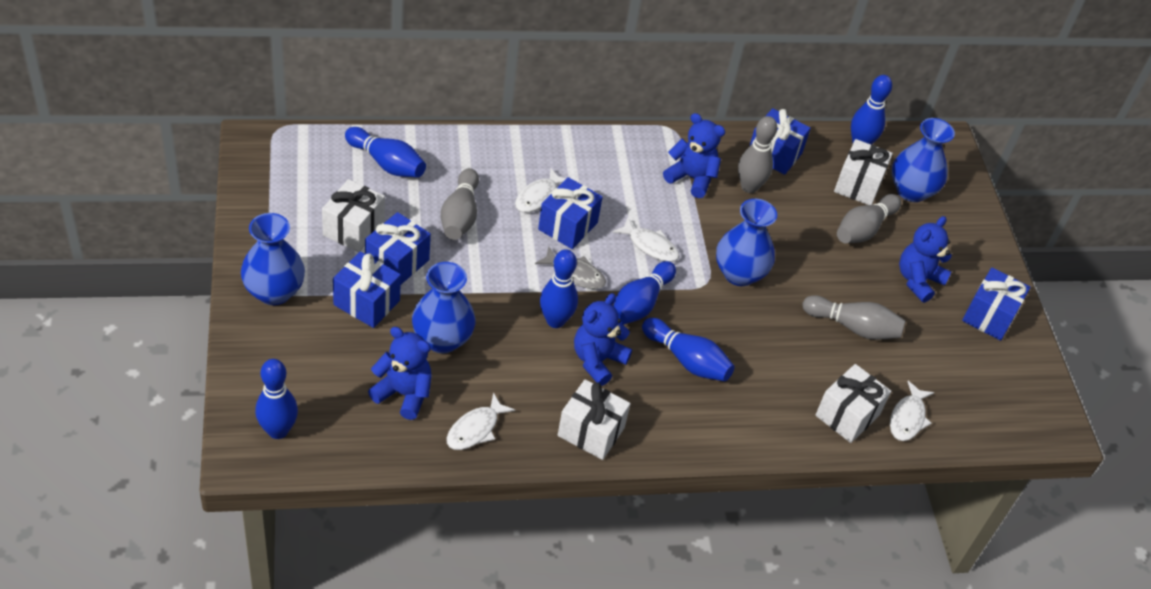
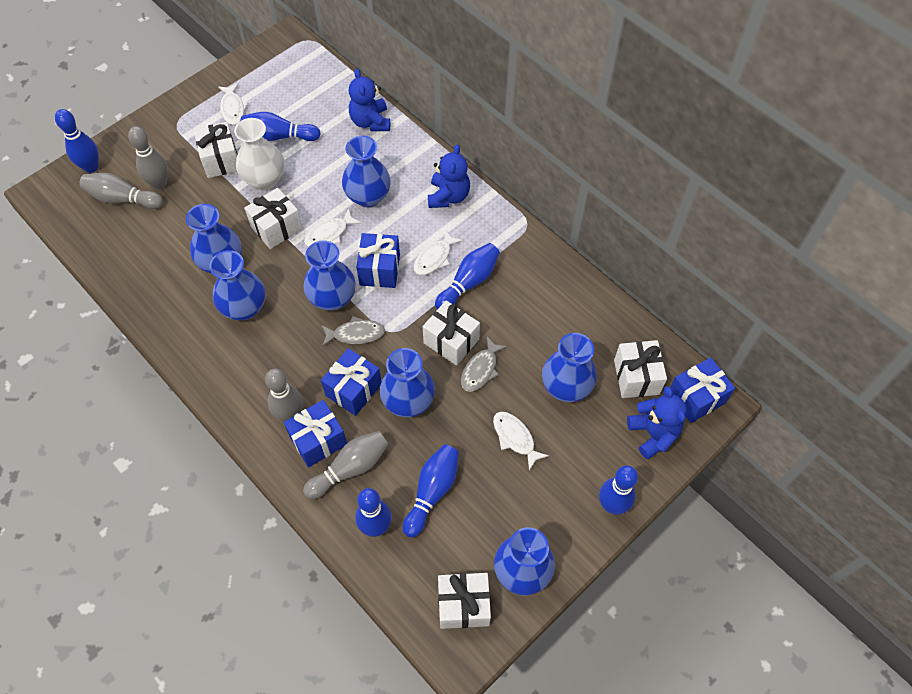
blue gift: [333,252,401,328] [365,212,431,285] [538,177,603,249] [750,108,811,175] [962,268,1030,341] = 5 -> [284,400,347,467] [321,348,382,416] [356,233,400,288] [670,358,735,423] = 4
blue teddy bear: [368,327,432,420] [574,293,632,386] [663,113,725,198] [899,216,952,303] = 4 -> [349,69,390,131] [428,144,470,208] [627,386,687,459] = 3
blue vase: [241,213,305,305] [412,262,476,353] [716,199,777,286] [892,118,955,202] = 4 -> [186,204,242,273] [209,250,265,320] [303,240,356,311] [342,135,390,207] [380,348,435,417] [494,527,555,596] [542,333,597,402] = 7
grey fish: [535,247,606,289] = 1 -> [321,316,385,347] [461,337,508,392] = 2
white gift: [322,179,385,252] [558,379,631,460] [815,364,891,443] [834,139,893,205] = 4 -> [194,122,238,178] [244,188,303,249] [423,300,480,366] [438,573,491,629] [614,340,667,398] = 5
white vase: none = 0 -> [234,118,284,190] = 1

